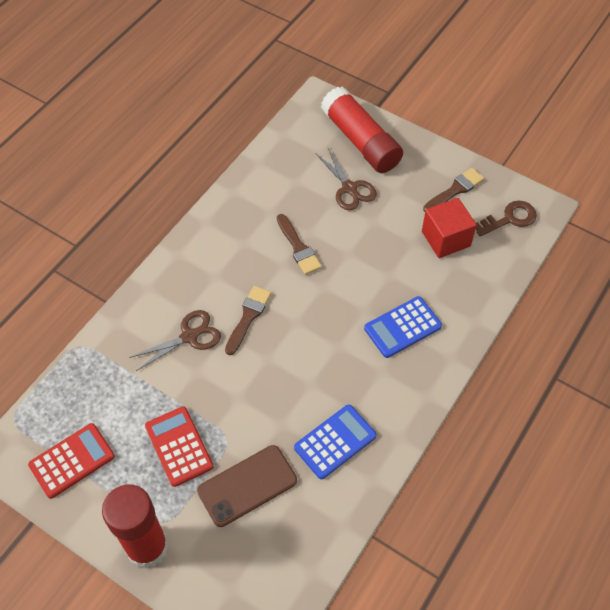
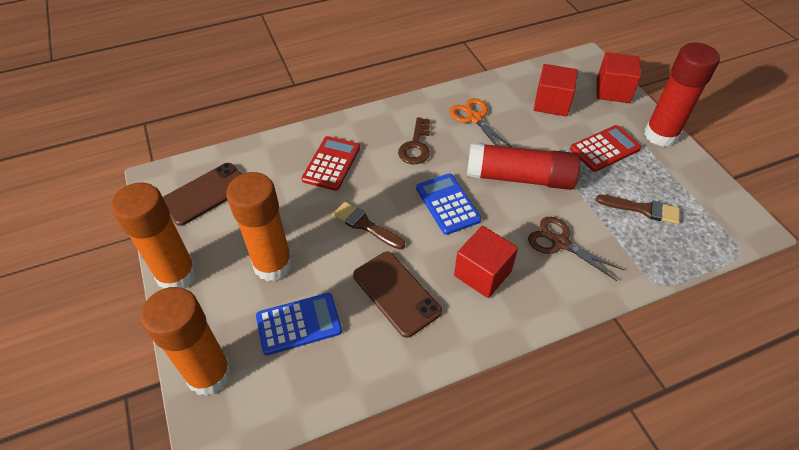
brown brush: [225,286,271,355] [277,214,322,275] [423,168,484,212] = 3 -> [332,202,405,249] [596,195,680,224] = 2
brown phone: [197,445,297,527] = 1 -> [163,163,241,226] [353,252,442,338] = 2
brown scissors: [129,310,221,371] [315,148,377,210] = 2 -> [528,217,624,281] = 1
orange glue stick: none = 0 -> [111,182,197,289] [141,287,232,396] [226,172,293,281] = 3
orange scissors: none = 0 -> [449,98,512,147] = 1
red cube: [422,198,477,258] = 1 -> [454,226,518,298] [534,64,578,117] [597,52,641,103] = 3

